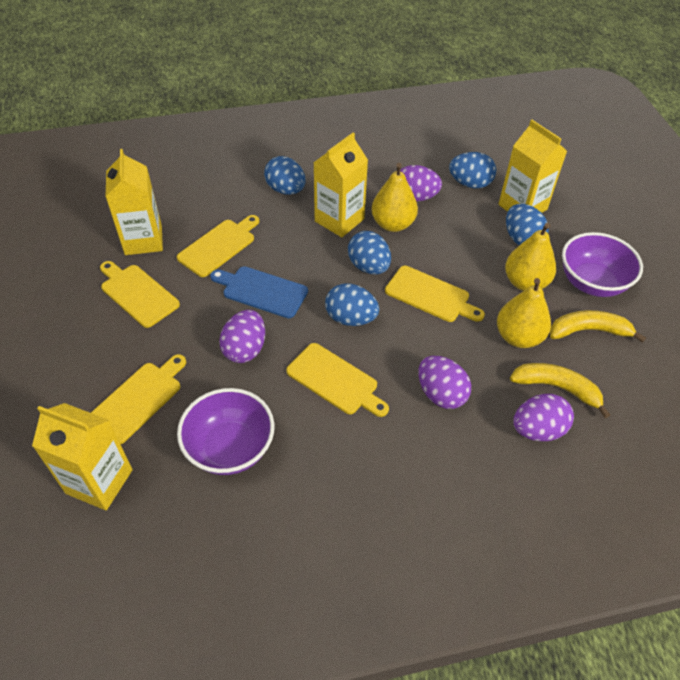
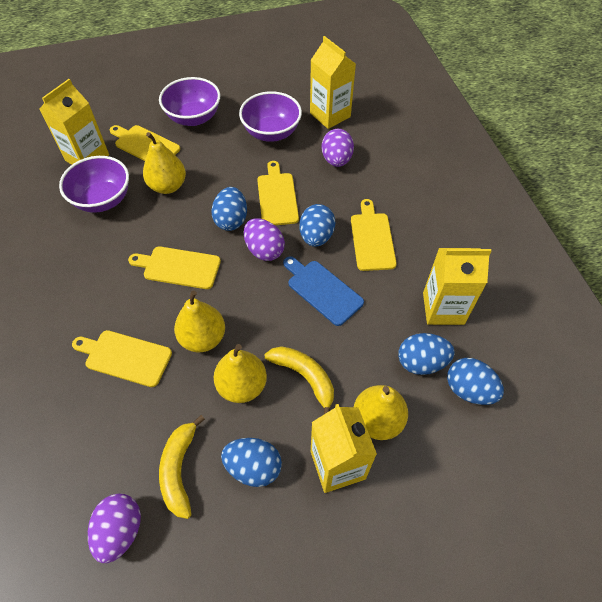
purple bowl: [177,388,274,475] [562,232,643,297] = 2 -> [59,156,129,213] [159,77,220,126] [239,91,302,142] = 3
purple egg: [219,310,265,363] [400,165,442,202] [418,356,471,409] [513,394,574,441] = 4 -> [88,493,141,563] [244,218,285,261] [322,129,354,167] = 3
yellow pear: [371,163,418,232] [497,278,551,348] [505,223,556,291] = 3 -> [143,132,186,194] [174,290,225,352] [214,344,267,403] [354,385,408,440] = 4

